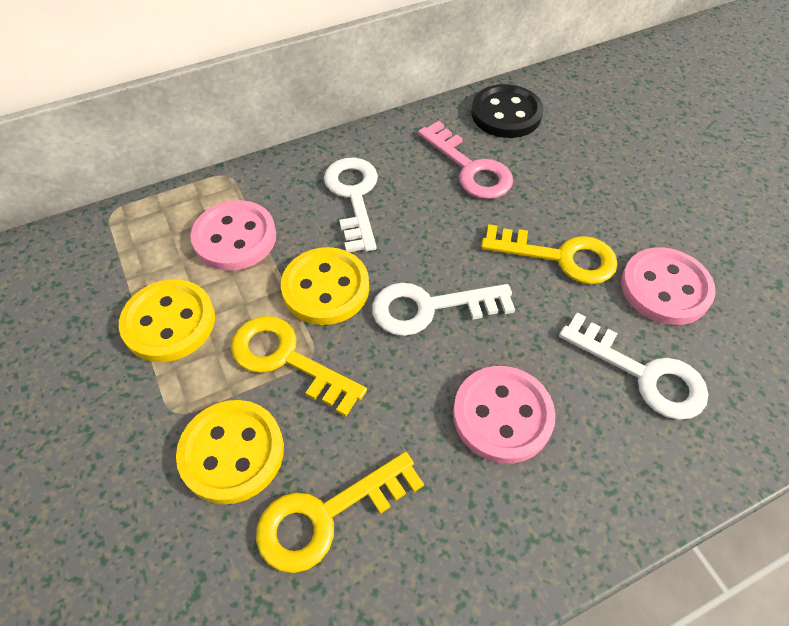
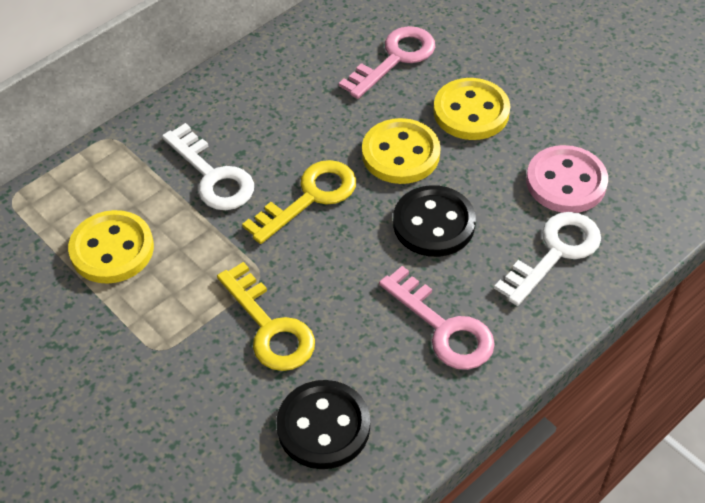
black button: [471,84,544,138] = 1 -> [277,380,370,469] [393,185,476,257] = 2
pink button: [190,200,276,271] [453,366,556,464] [621,247,716,325] = 3 -> [526,145,608,213] = 1
pink key: [418,121,513,199] = 1 -> [339,26,435,99] [379,266,495,370] = 2
white key: [324,158,378,252] [372,283,515,336] [559,313,708,420] = 3 -> [162,123,254,210] [494,212,601,306] = 2
yellow key: [231,316,367,417] [256,452,424,573] [481,224,618,284] = 3 -> [217,262,315,371] [242,160,356,244] = 2

